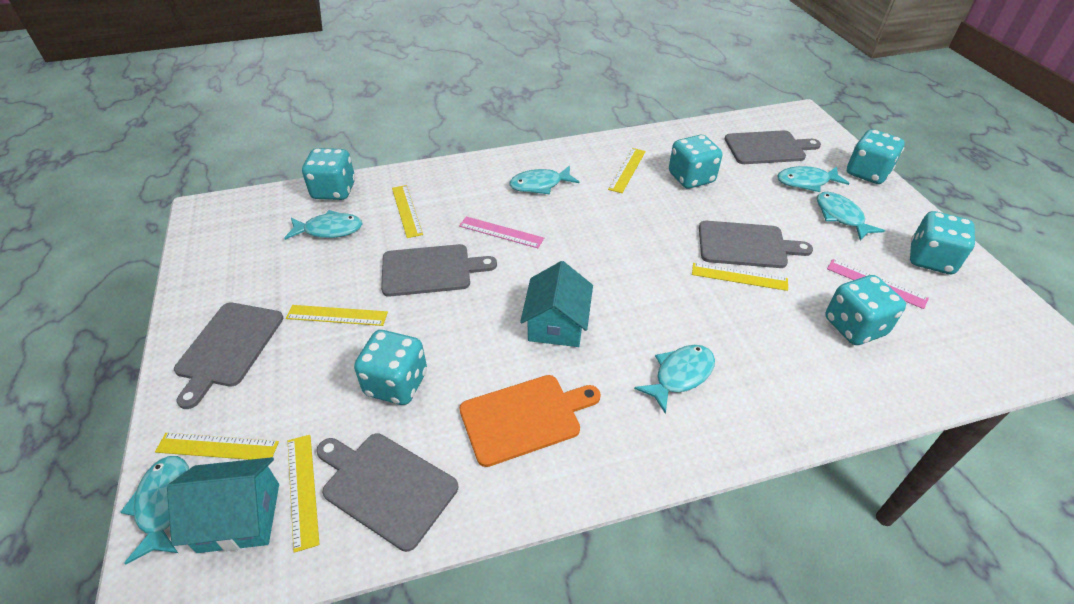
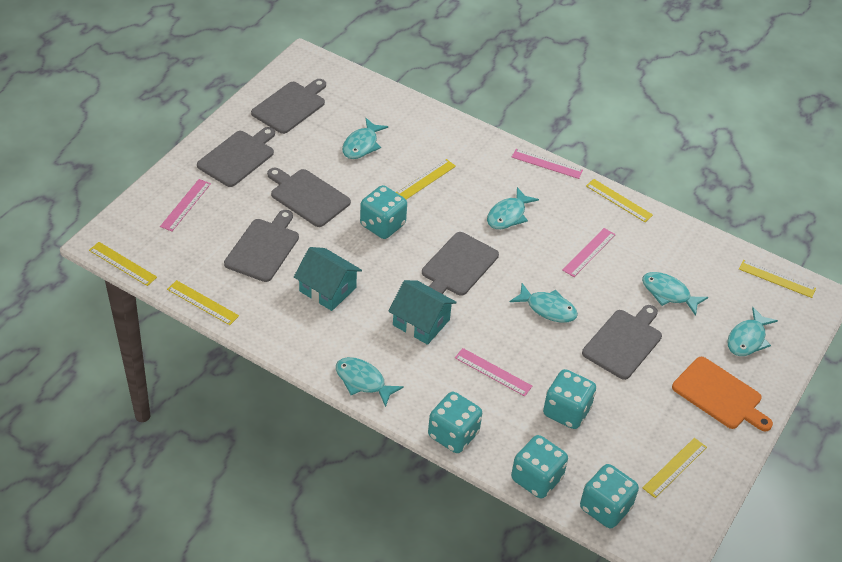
grey cutting board: [174,303,284,409] [316,433,458,552] [381,244,497,297] [699,221,813,268] [725,130,821,164] = 5 -> [197,127,275,187] [224,210,299,282] [251,79,326,134] [267,167,351,227] [422,232,499,296] [582,305,662,380] = 6
pink ruler: [459,216,544,248] [827,259,929,309] = 2 -> [160,179,211,231] [455,348,532,396] [512,149,583,179] [562,228,616,277] = 4
turquoise dice: [302,148,355,200] [354,330,427,405] [669,135,722,188] [825,275,906,345] [847,129,905,184] [910,211,975,274] = 6 -> [360,185,407,239] [428,392,482,453] [511,435,568,498] [543,369,596,429] [580,464,639,528] = 5

